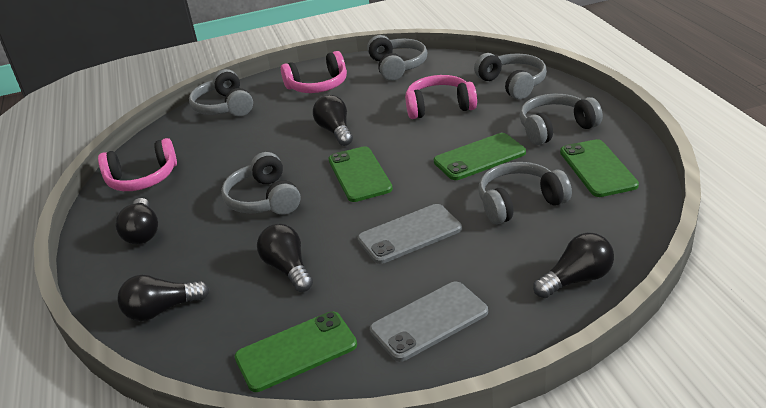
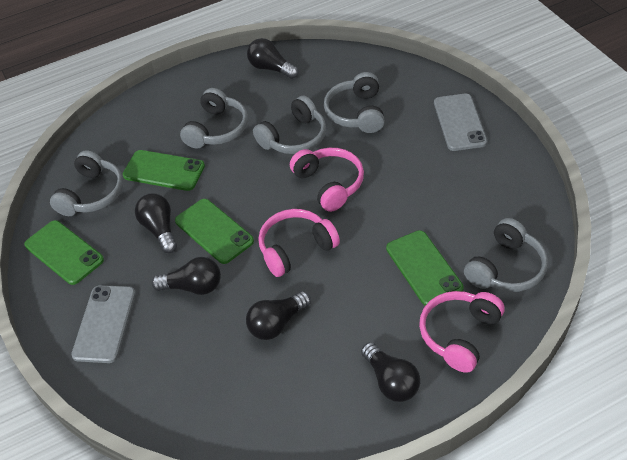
grey headphones: [189,69,253,116] [221,152,301,215] [367,35,427,81] [474,53,547,99] [478,162,572,224] [519,94,603,145] = 6 -> [50,150,123,216] [180,88,248,149] [253,95,326,154] [324,72,385,133] [464,218,548,292] = 5

